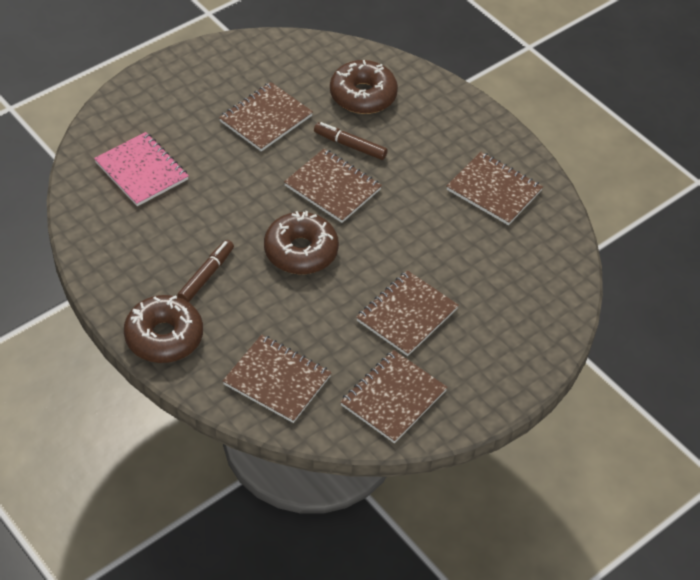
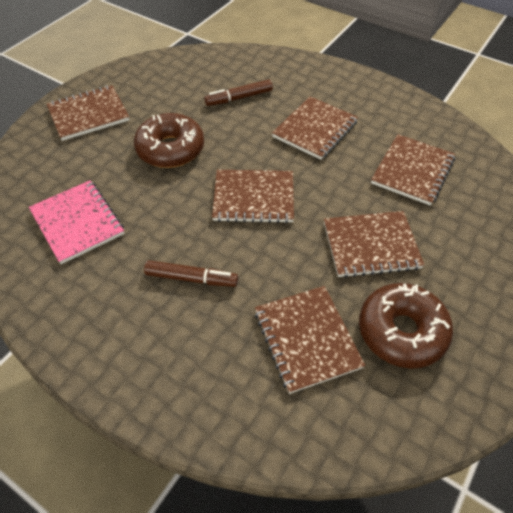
brown donut: [124,295,203,363] [264,211,339,274] [330,60,398,114] = 3 -> [134,113,204,168] [359,283,453,369] = 2

